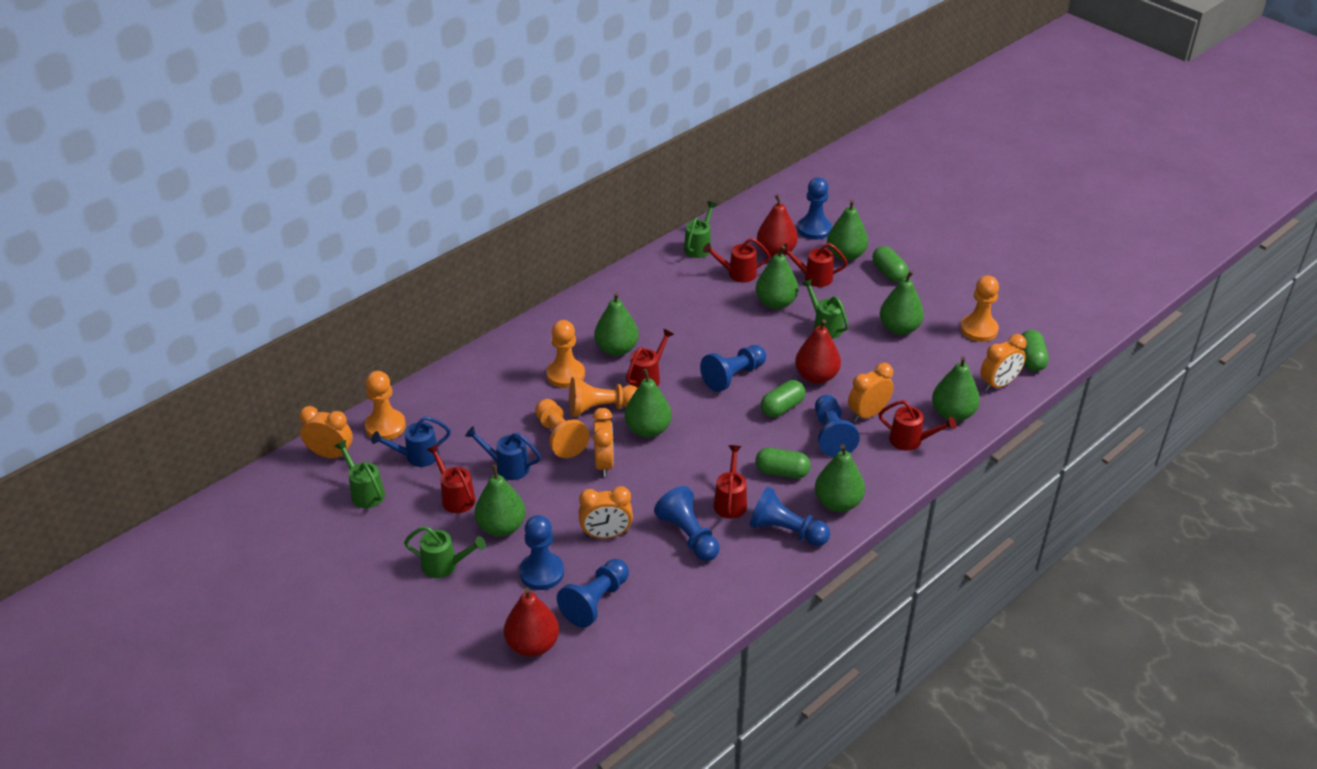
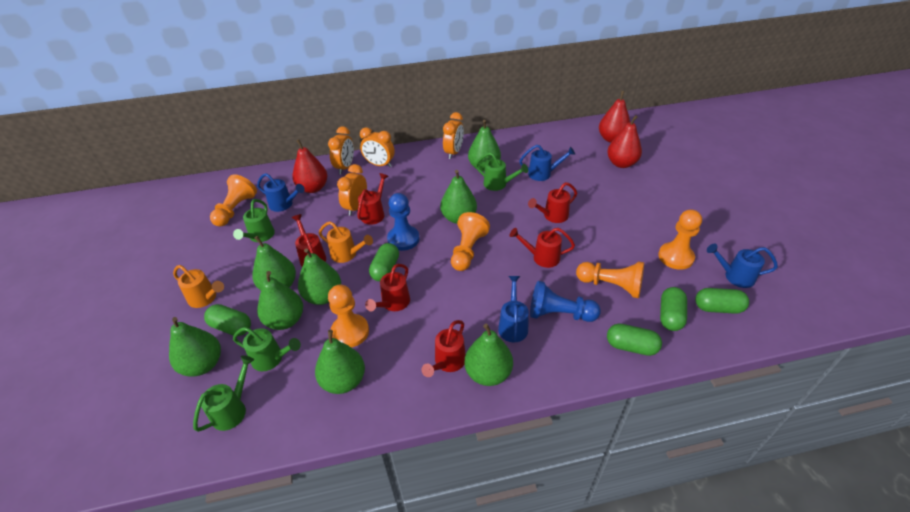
blue pawn: [519,515,564,590] [557,559,629,628] [654,486,719,561] [700,345,766,392] [750,487,830,546] [797,177,832,240] [815,395,860,457] = 7 -> [387,193,419,251] [530,281,601,322] = 2
blue watering can: [371,416,451,467] [465,426,541,480] = 2 -> [257,173,305,212] [498,276,529,342] [519,145,575,181] [707,244,778,288] = 4
green capsule: [756,448,811,478] [761,380,805,417] [872,246,908,282] [1020,330,1049,371] = 4 -> [204,304,251,336] [369,243,399,281] [607,323,662,356] [660,287,687,331] [695,288,749,314] = 5
orange clock: [299,406,353,458] [579,486,633,539] [592,408,614,477] [848,363,894,422] [980,334,1026,391] = 5 -> [328,126,354,174] [337,164,367,216] [360,127,395,167] [443,112,464,159] = 4
orange watering can: none = 0 -> [173,265,224,308] [319,221,373,263] = 2

